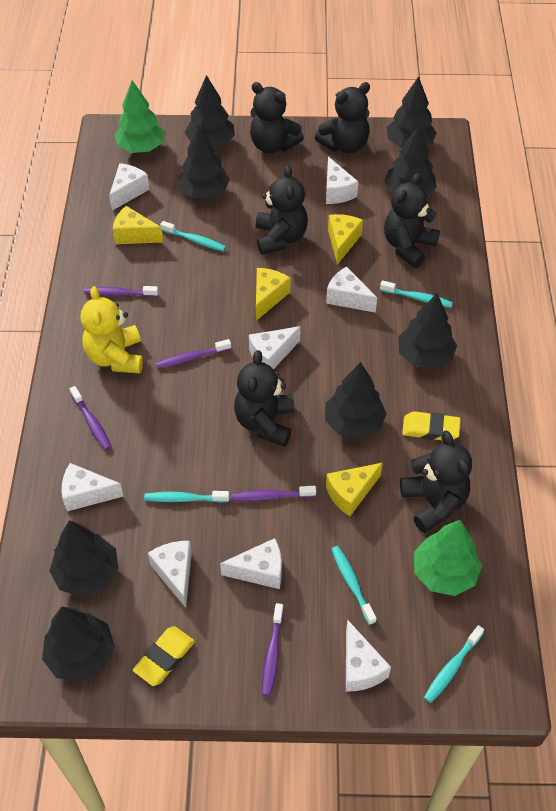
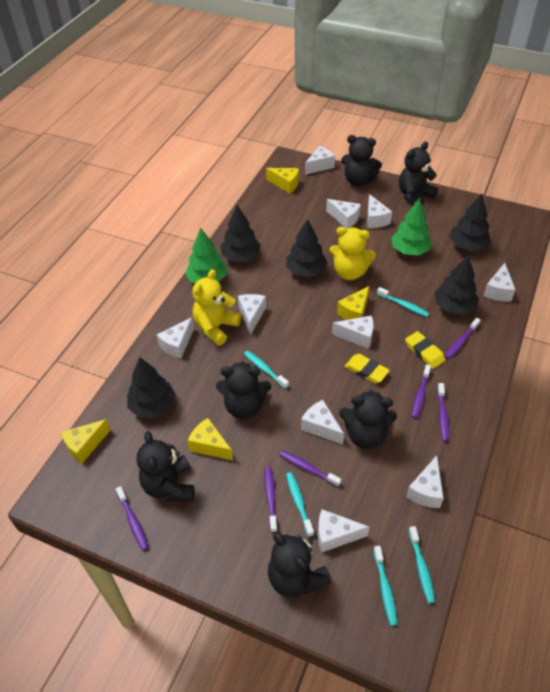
black tree: [42,607,115,682] [49,520,119,597] [178,126,230,199] [185,75,235,147] [325,362,387,439] [384,125,437,196] [387,77,437,148] [398,293,457,369] = 8 -> [127,357,176,418] [220,205,261,261] [286,219,328,277] [434,255,479,314] [450,194,491,251] = 5
purple toothbrush: [70,386,112,450] [84,286,158,297] [156,339,231,369] [231,486,316,501] [262,603,284,696] = 5 -> [116,486,149,551] [264,467,277,533] [279,450,341,487] [412,364,431,419] [437,383,449,441] [444,318,480,359] = 6
white cheese: [62,463,124,511] [109,163,150,211] [148,541,192,608] [220,538,282,589] [249,326,300,369] [326,157,358,204] [326,266,377,313] [346,620,391,691] = 8 -> [157,317,194,359] [238,294,266,335] [301,400,344,445] [305,146,335,175] [318,509,370,553] [326,199,361,229] [332,315,374,349] [367,194,392,228] [406,455,444,508] [484,263,516,302] = 10
yellow teddy bear: [80,286,143,373] = 1 -> [193,269,241,346] [329,227,376,280] = 2

